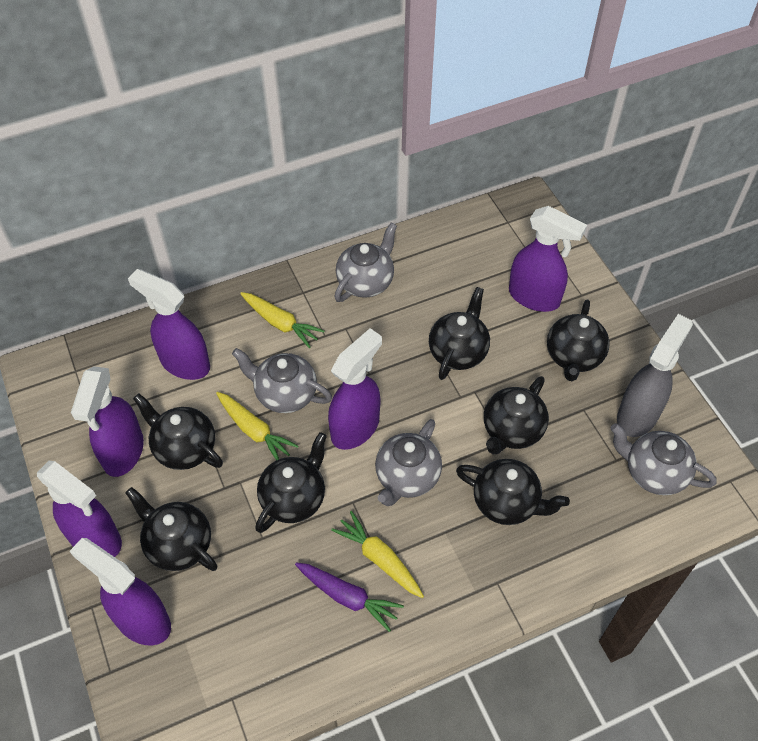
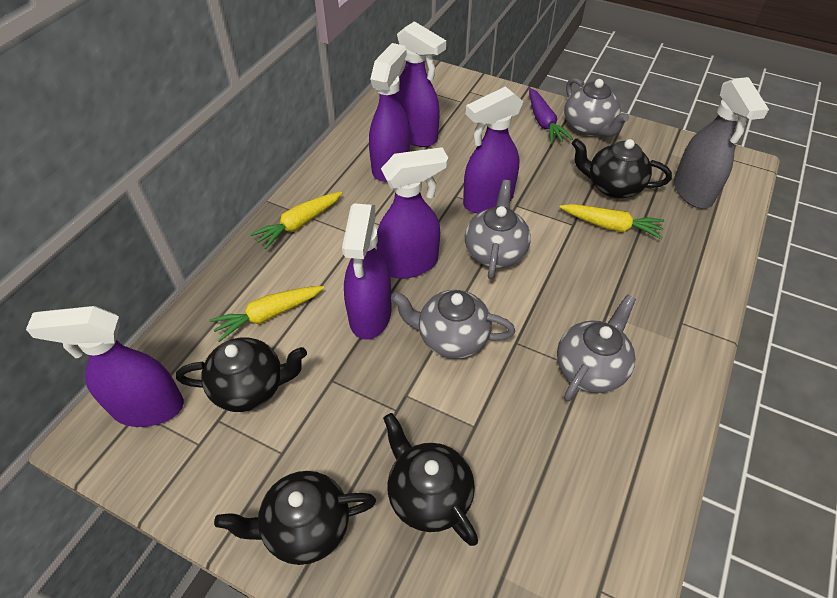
black teapot: [125,487,218,571] [133,394,223,470] [255,432,327,533] [429,287,490,380] [456,459,570,525] [484,376,549,454] [547,300,610,381] = 7 -> [176,338,307,412] [214,471,376,565] [383,413,478,546] [572,138,672,198] = 4

